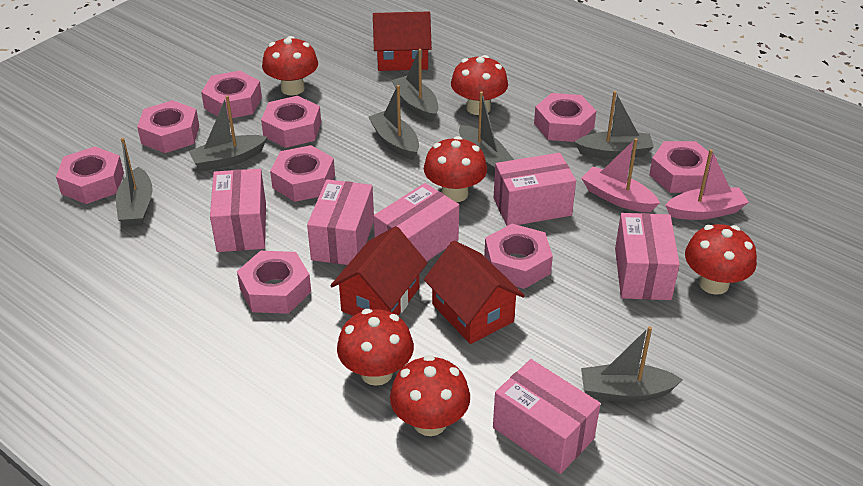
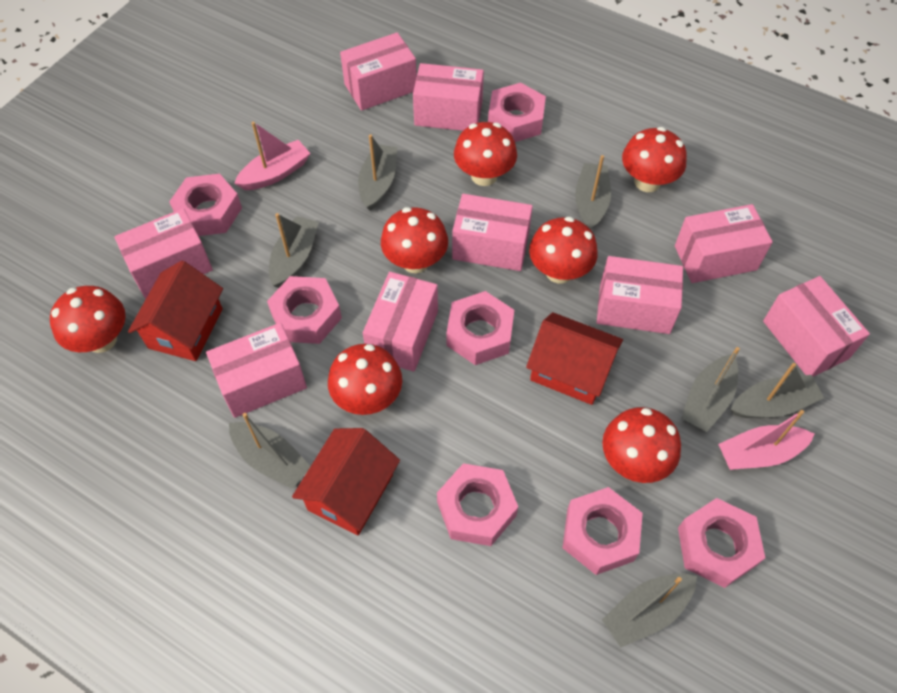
pink box: [210,169,266,252] [307,179,374,265] [374,183,459,261] [493,359,601,474] [494,153,576,226] [615,213,680,300] = 6 -> [114,208,213,299] [206,323,307,418] [340,32,417,111] [363,272,438,372] [413,63,484,131] [452,194,533,271] [597,256,683,334] [675,204,773,283] [763,276,870,377] = 9
pink nut: [56,147,124,204] [137,100,199,153] [201,71,262,119] [237,251,311,314] [261,96,321,148] [270,145,335,202] [484,224,553,289] [534,93,596,142] [649,141,717,193] = 9 -> [169,174,242,236] [267,276,342,344] [437,463,518,546] [446,291,514,365] [488,83,546,142] [563,487,643,575] [678,498,765,588] = 7
red mushroom: [262,36,318,96] [337,309,414,386] [390,355,470,436] [424,136,487,202] [451,55,508,115] [685,224,757,295] = 6 -> [50,286,126,353] [328,344,402,415] [381,207,448,273] [454,122,517,186] [529,217,598,283] [602,407,681,483] [622,127,687,192] = 7

